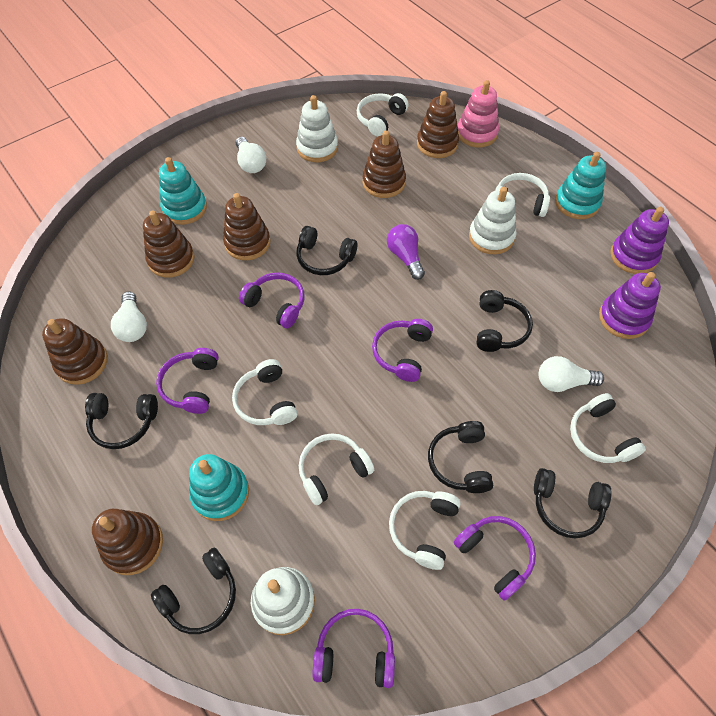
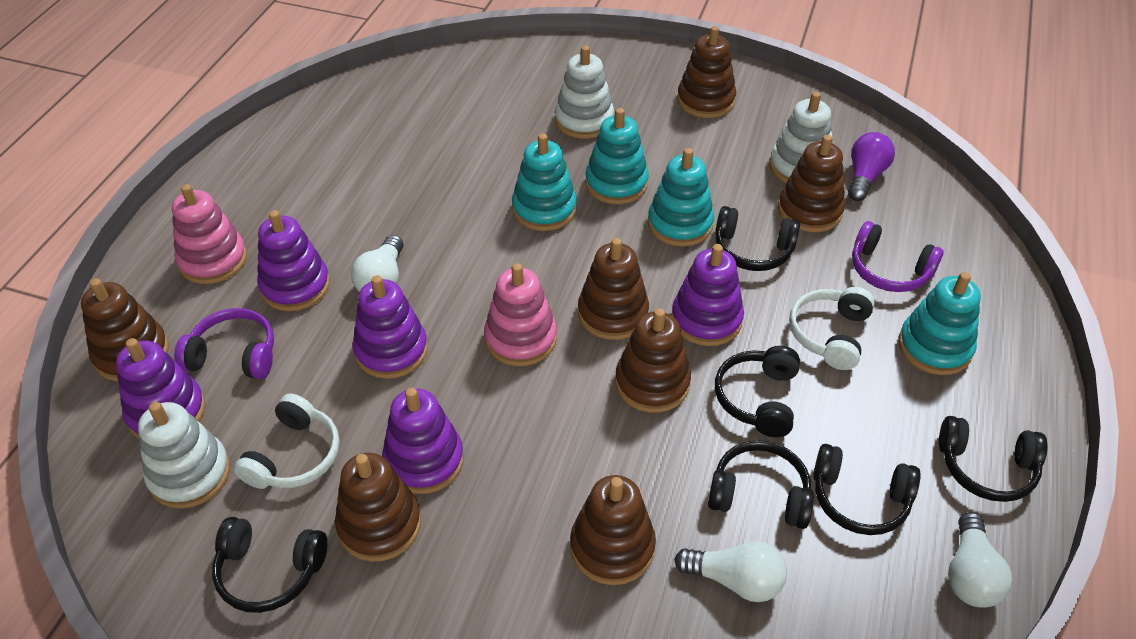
brown stacking toy: [42,318,108,385] [92,509,163,575] [143,210,195,278] [223,193,270,260] [363,131,406,198] [417,91,459,158] = 6 -> [81,278,169,382] [335,453,421,562] [570,475,656,585] [578,238,649,340] [615,308,691,413] [677,26,736,118] [778,135,845,232] = 7
pink stacking toy: [458,80,499,147] = 1 -> [172,184,247,284] [484,263,557,366] = 2
purple headphones: [156,348,219,414] [239,273,305,328] [312,609,395,688] [372,319,433,382] [454,516,536,601] = 5 -> [174,308,274,379] [852,221,944,292] = 2
purple stacking toy: [599,272,661,339] [610,207,669,274] = 2 -> [116,338,206,439] [257,210,330,311] [353,275,428,379] [382,388,464,494] [671,244,744,346] = 5
turquoise stacking toy: [159,157,207,225] [189,454,249,521] [555,152,606,219] = 3 -> [512,133,577,231] [585,108,649,204] [648,148,714,246] [898,272,981,375] = 4
white headphones: [232,359,298,425] [299,433,374,505] [357,93,409,137] [389,491,461,570] [496,173,550,217] [570,393,646,463] = 6 -> [234,393,340,489] [789,287,875,370] = 2

